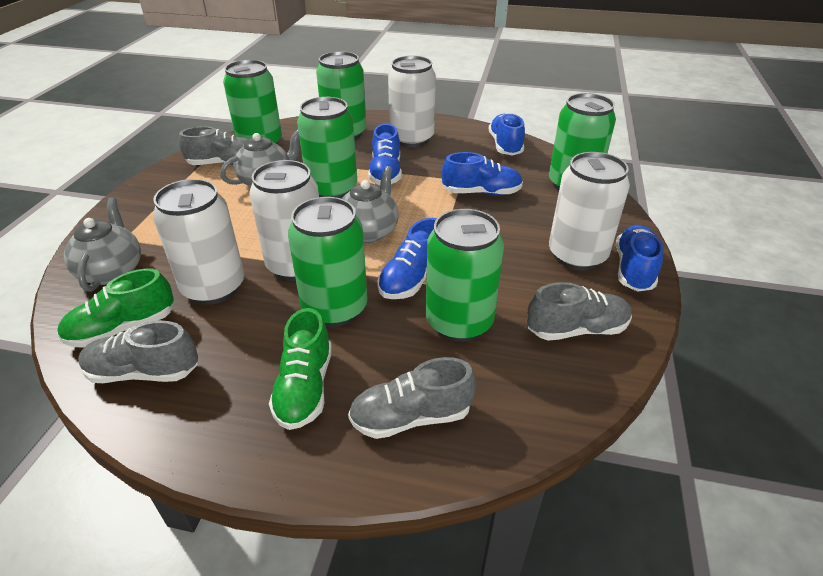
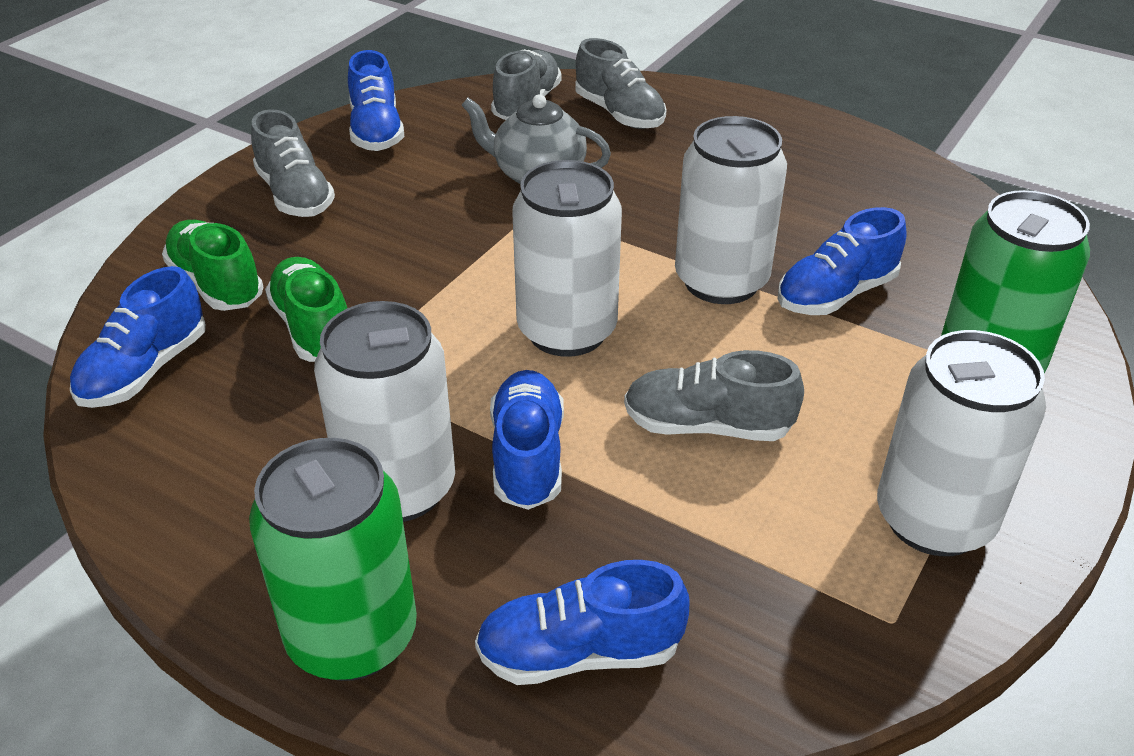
green can: [223,60,282,145] [288,197,368,327] [297,97,357,199] [316,51,366,140] [426,209,504,342] [549,93,616,191] = 6 -> [249,438,417,681] [941,190,1090,373] = 2
grey teapot: [64,198,141,292] [220,129,300,187] [342,166,399,243] = 3 -> [461,94,611,184] = 1

